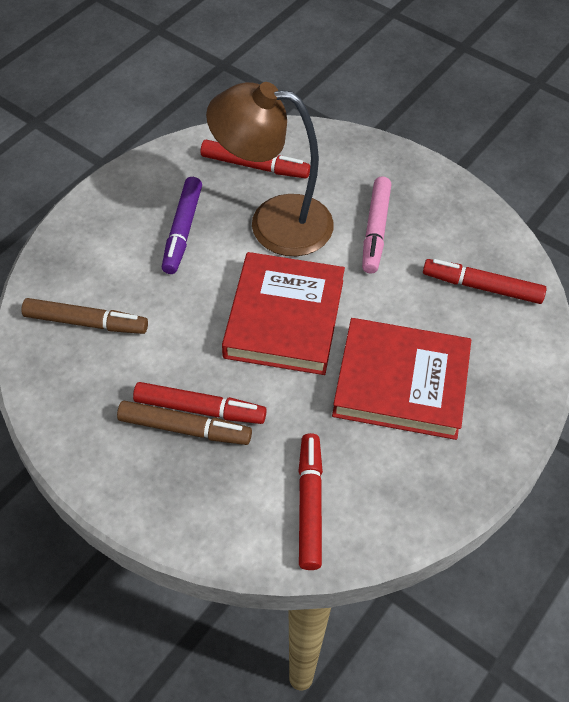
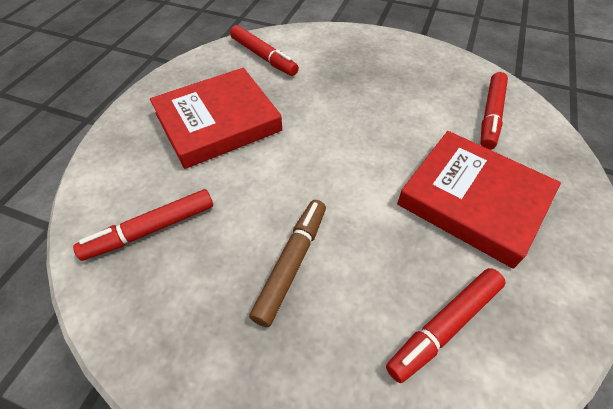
brown lamp: [206,82,334,256] = 1 -> none = 0
brown marker: [22,298,148,334] [117,401,252,445] = 2 -> [249,200,326,327] = 1
pink marker: [362,177,391,274] = 1 -> none = 0
purple marker: [162,177,202,274] = 1 -> none = 0

